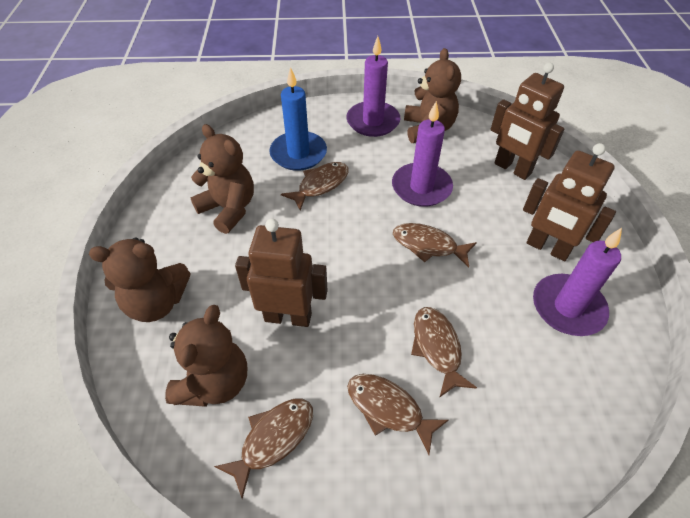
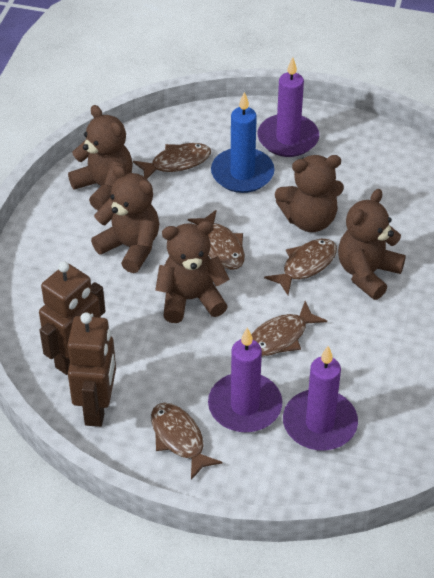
brown robot: [235,219,328,327] [490,63,565,180] [523,143,616,261] = 3 -> [39,261,106,375] [68,312,116,427] = 2
brown teddy bear: [89,238,190,322] [165,305,247,407] [190,124,254,234] [404,48,461,143] = 4 -> [68,105,133,210] [91,165,159,273] [155,221,230,323] [275,155,344,232] [338,189,406,300] = 5

